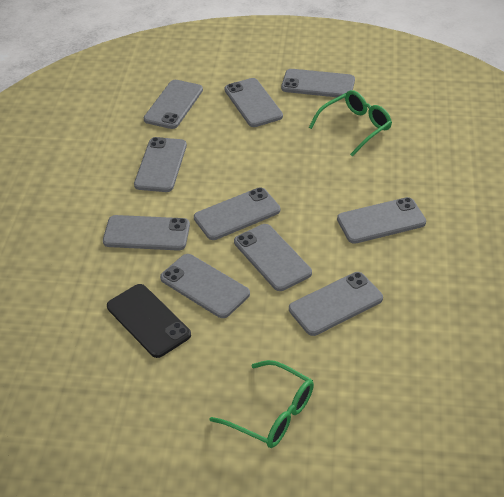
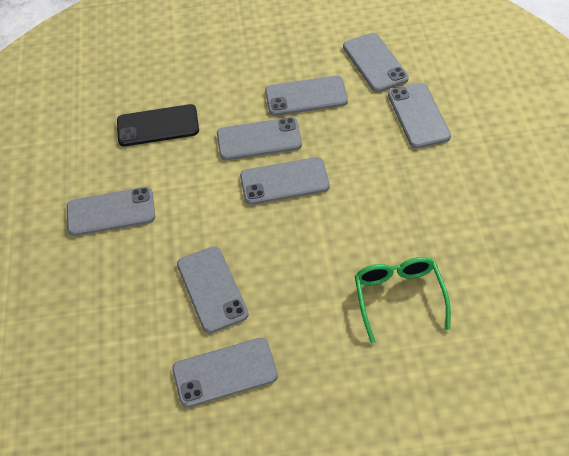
green glasses: [209,360,314,448] [309,90,392,157] = 2 -> [355,257,451,343] = 1
grey phone: [103,215,190,251] [134,137,187,192] [144,80,203,129] [160,254,250,318] [194,187,280,240] [224,78,283,127] [234,224,312,291] [281,69,355,98] [289,272,383,336] [337,197,426,244] = 10 -> [67,187,155,236] [172,338,278,408] [177,246,249,333] [217,117,302,160] [240,157,330,205] [265,76,348,116] [343,33,409,92] [388,83,451,149] = 8

